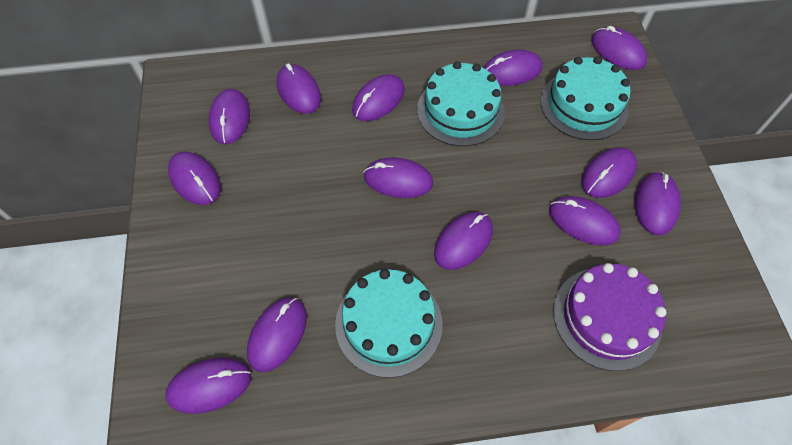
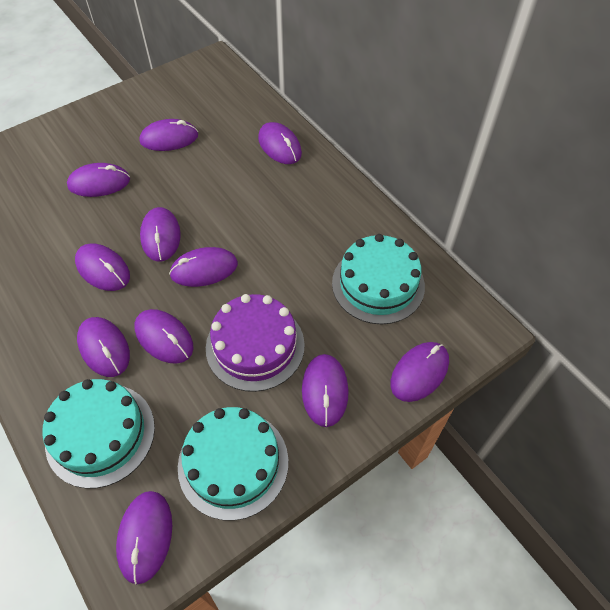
purple mouse: [165,358,251,414] [168,151,221,205] [208,89,250,145] [247,297,307,372] [277,63,321,114] [352,74,405,121] [364,157,433,198] [434,212,493,270] [484,50,543,86] [549,196,621,245] [581,147,637,198] [591,26,647,70] [635,172,681,235] = 13 -> [67,163,130,197] [75,243,130,291] [77,317,130,377] [116,491,172,584] [135,309,193,364] [139,119,198,151] [140,207,181,262] [169,247,238,287] [258,122,302,164] [302,354,349,427] [390,342,449,402] = 11

